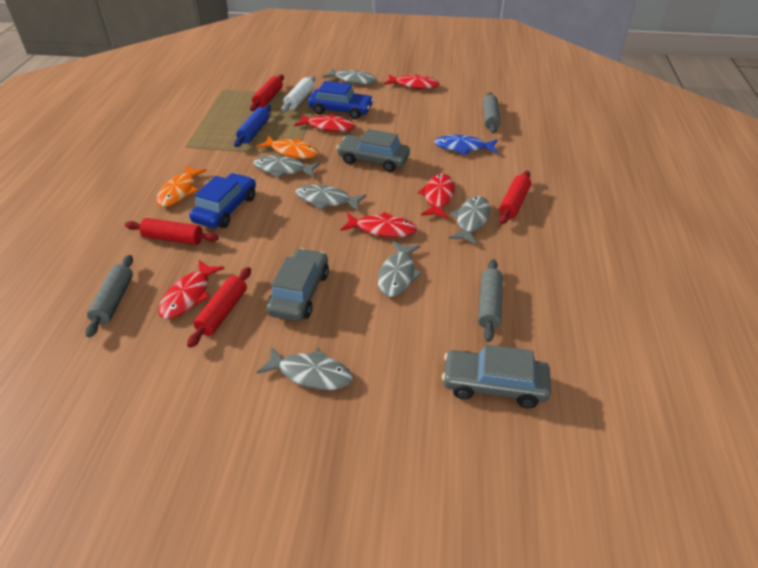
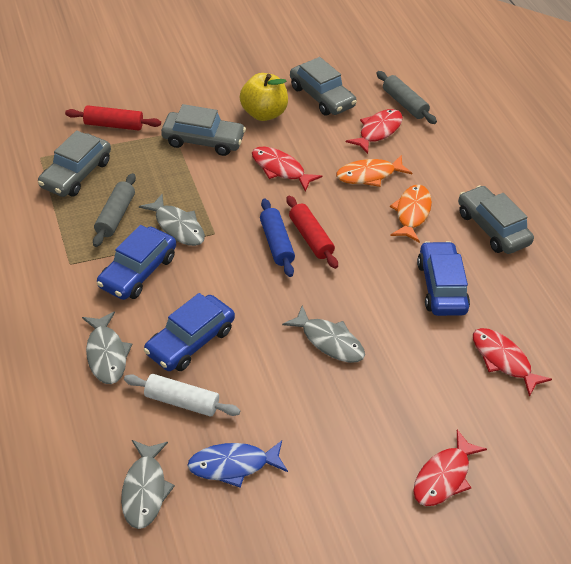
blue car: [189,173,256,228] [308,81,374,119] = 2 -> [97,225,176,300] [144,293,235,371] [417,241,470,316] = 3
grey car: [267,248,329,321] [336,129,410,172] [442,344,551,408] = 3 -> [38,130,111,197] [161,104,246,156] [290,57,357,115] [458,185,534,254] = 4
grey fish: [253,156,320,178] [257,346,353,390] [295,185,366,211] [323,68,377,84] [378,241,422,297] [449,196,490,245] = 6 -> [82,312,132,384] [121,440,175,529] [139,194,205,246] [282,305,365,363] = 4
grey rolling pin: [86,255,133,337] [478,259,503,342] [483,92,501,134] = 3 -> [93,173,136,247] [377,71,437,124] = 2
red fish: [158,260,225,319] [294,114,355,132] [340,212,417,238] [384,74,440,89] [418,174,455,219] = 5 -> [252,147,322,192] [346,109,403,154] [413,430,487,506] [473,328,552,397] = 4
red rolling pin: [125,218,219,245] [187,267,251,348] [250,75,284,111] [499,171,531,224] = 4 -> [65,105,161,130] [286,195,338,269] = 2
yellow apple: none = 0 -> [240,73,288,121] = 1

